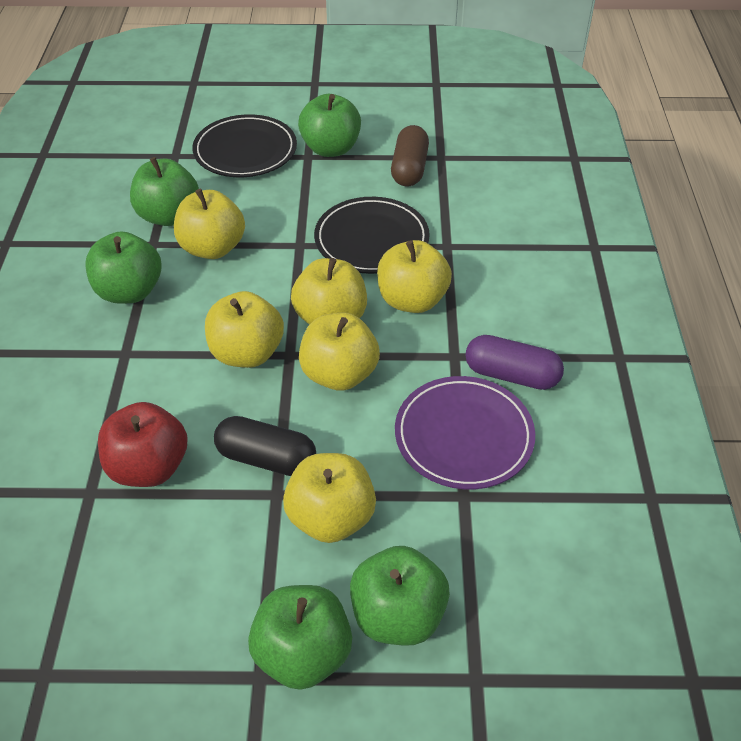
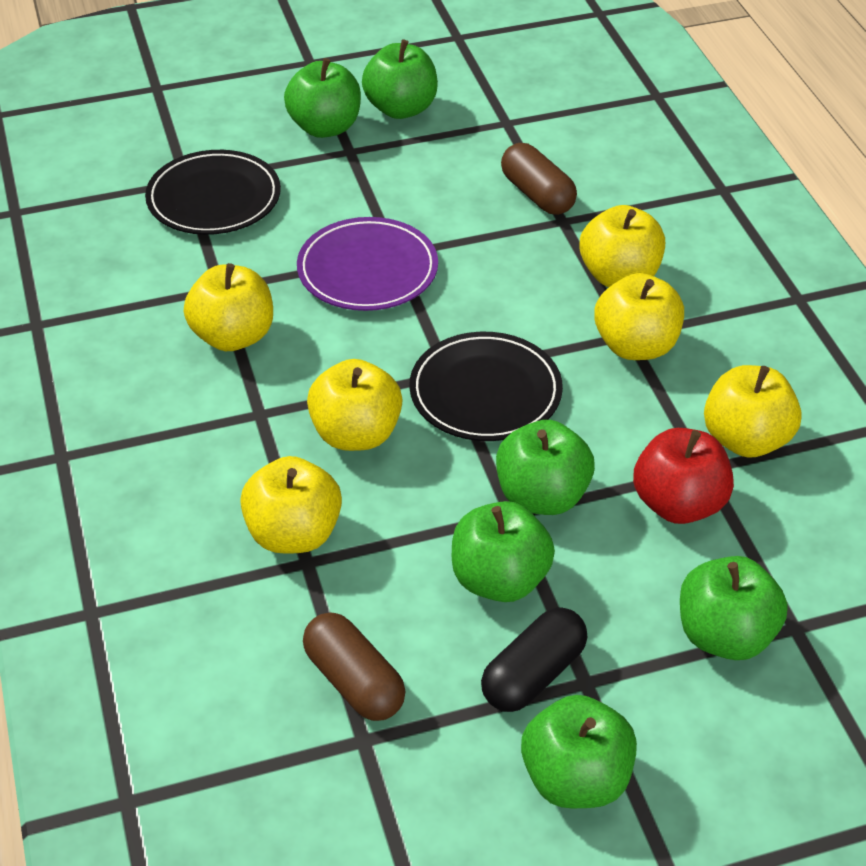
brown capsule: [391,125,429,186] = 1 -> [303,613,406,721] [501,143,577,215] = 2
green apple: [86,231,162,304] [130,157,199,226] [248,585,352,690] [298,94,361,157] [350,546,450,646] = 5 -> [284,58,361,138] [362,39,438,119] [452,501,555,602] [496,420,595,515] [521,695,637,808] [680,556,788,660] = 6
purple capsule: [465,335,564,390] = 1 -> none = 0

